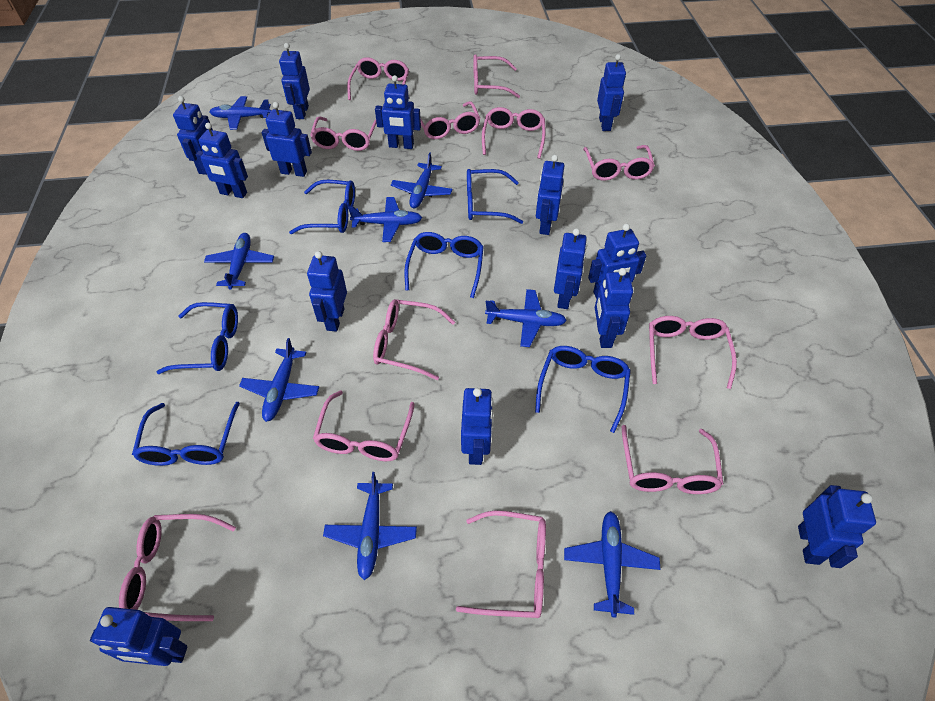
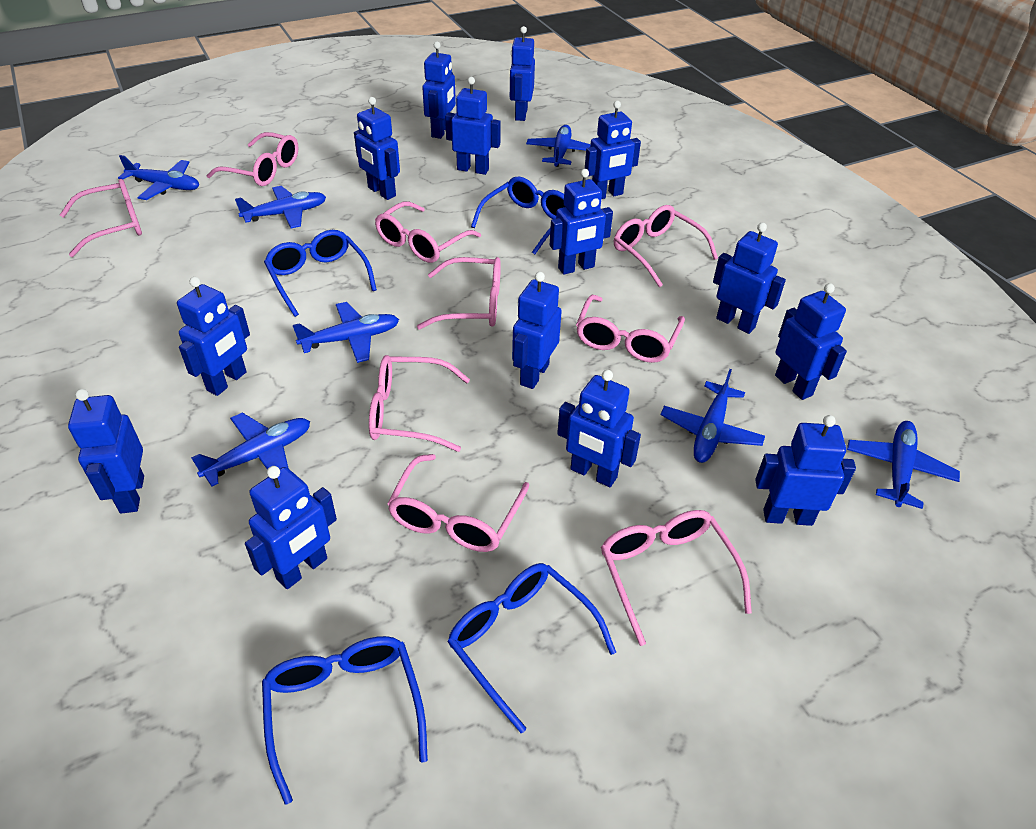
blue glasses: [132,402,240,466] [156,302,238,374] [289,180,355,234] [404,232,484,298] [467,169,523,224] [535,346,631,433] = 6 -> [262,636,428,805] [264,230,377,317] [448,563,616,733] [471,176,565,254] = 4
blue plane: [204,233,274,289] [210,96,271,130] [239,338,319,422] [323,472,417,580] [348,197,422,242] [391,152,453,208] [485,289,567,347] [564,511,660,618] = 8 -> [118,155,199,200] [191,412,310,487] [235,186,326,229] [293,302,399,363] [526,125,590,167] [661,369,765,463] [847,421,960,509] = 7
pink glasses: [119,514,236,621] [310,116,377,151] [313,390,415,461] [347,57,409,100] [373,299,455,380] [421,101,480,139] [456,510,546,618] [474,54,520,98] [482,107,546,159] [583,145,655,181] [622,425,723,494] [649,316,737,389] = 12 -> [60,179,142,257] [206,132,298,186] [369,355,470,452] [375,202,481,263] [387,454,529,552] [417,257,501,330] [576,295,685,363] [601,510,752,646] [614,205,718,287] = 9

